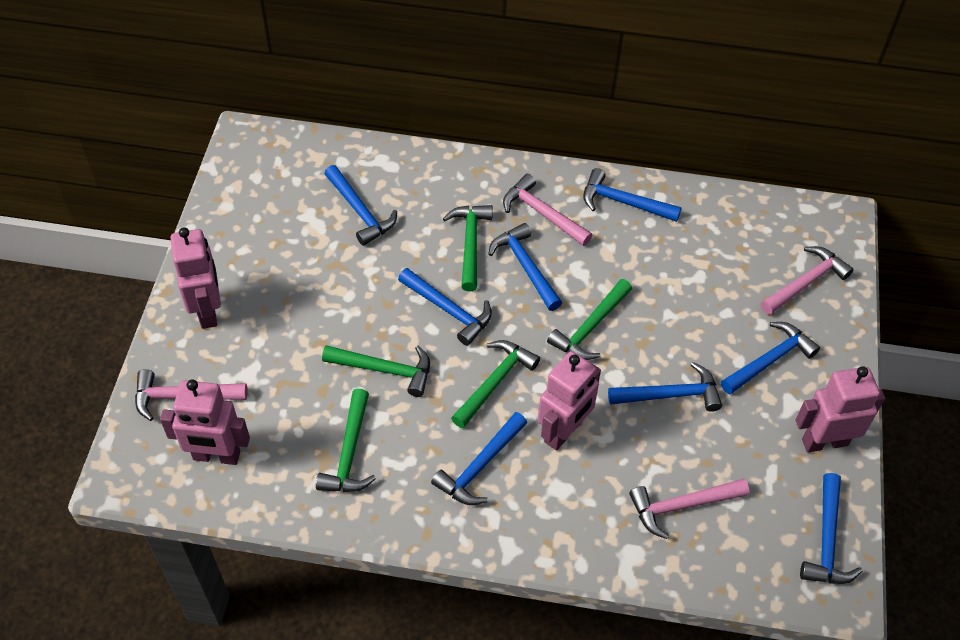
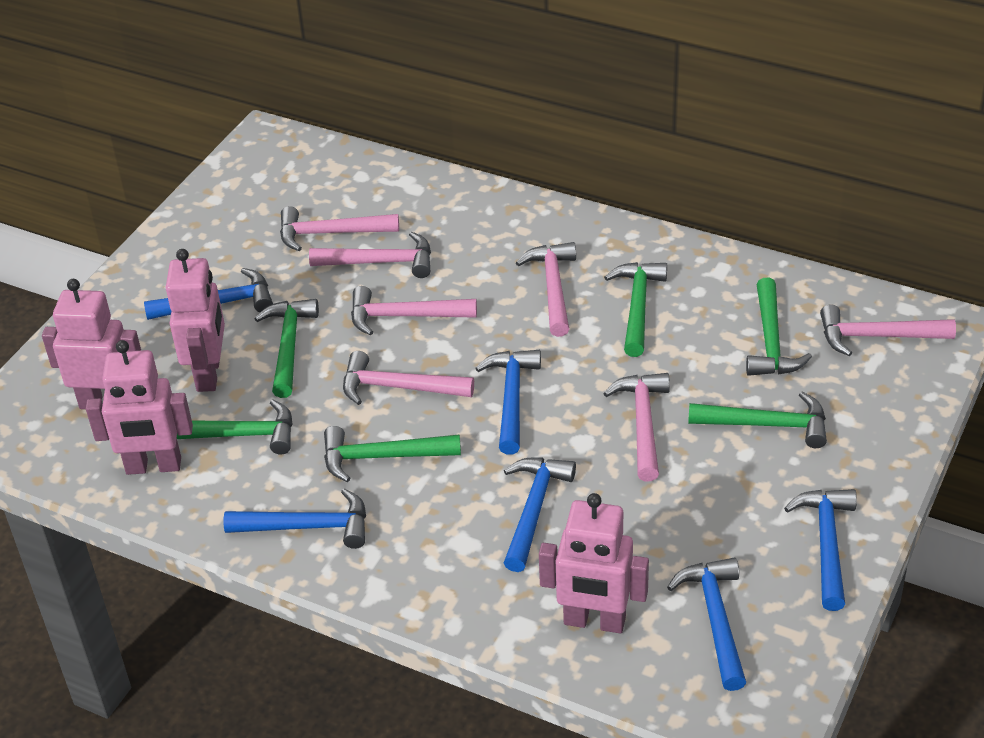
blue hammer: [324,165,397,246] [398,268,492,346] [431,412,527,505] [488,223,562,311] [583,168,682,222] [608,362,722,412] [721,322,820,394] [800,473,862,584] = 8 -> [144,268,273,320] [224,488,366,549] [475,350,541,454] [504,457,576,572] [667,557,746,691] [784,489,857,611] = 6
green hammer: [316,389,376,492] [322,345,430,397] [443,205,493,291] [451,340,540,428] [547,279,632,360] = 5 -> [177,399,293,455] [254,299,319,398] [324,426,461,482] [604,262,667,357] [688,392,827,448] [746,278,812,376] = 6
pink hammer: [135,369,248,421] [503,174,592,246] [629,478,749,539] [761,246,854,315] = 4 -> [280,206,399,251] [309,232,431,278] [343,351,474,405] [351,286,477,336] [516,242,576,337] [603,373,670,481] [820,304,956,356] = 7

